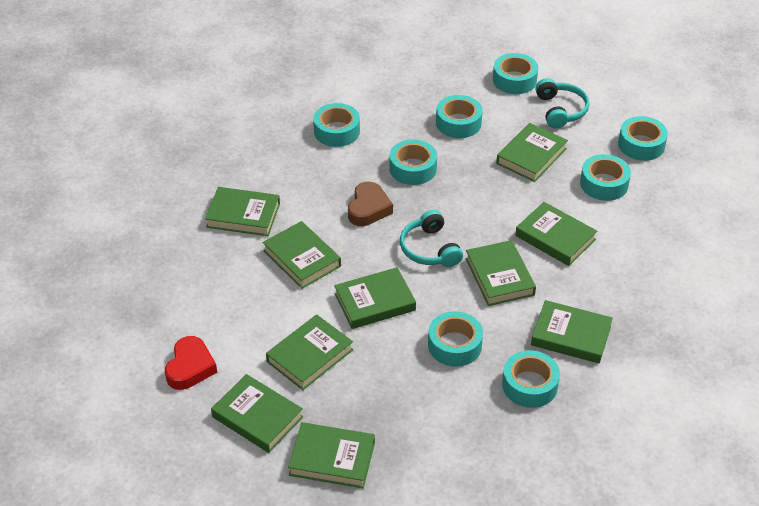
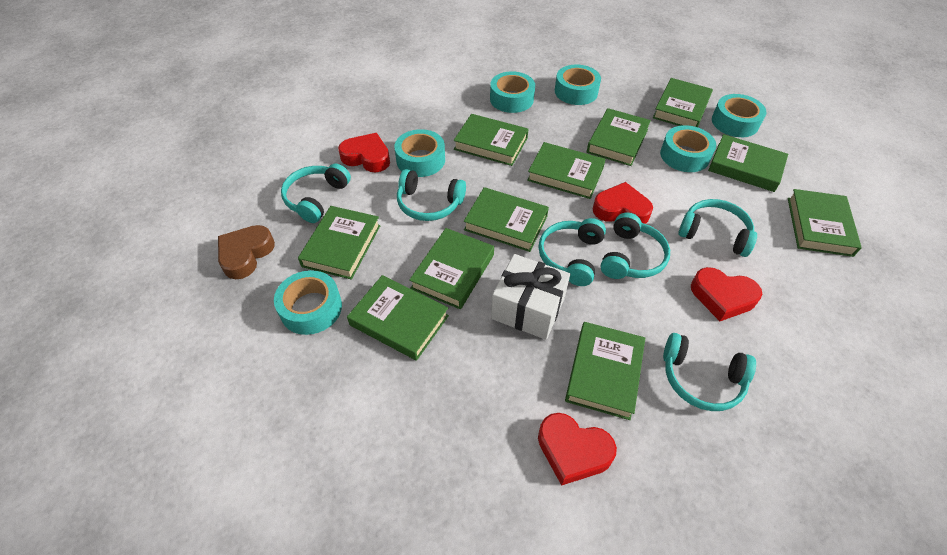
green book: [205,187,280,236] [211,374,303,453] [262,221,341,289] [266,314,353,390] [288,422,375,488] [334,267,416,329] [466,240,536,306] [496,123,568,182] [515,202,597,266] [531,300,613,363] = 10 -> [298,206,380,280] [347,275,449,361] [409,228,494,309] [454,114,528,166] [464,187,549,252] [527,142,606,199] [565,322,645,420] [587,108,651,166] [653,78,713,127] [708,134,788,192] [788,189,862,257] = 11
red heart: [165,336,217,390] = 1 -> [338,133,390,172] [538,413,617,486] [593,182,653,224] [691,267,762,321] = 4
turquoise headphones: [400,210,463,267] [535,78,590,129] = 2 -> [281,163,351,223] [397,169,466,221] [538,218,606,286] [600,213,670,279] [663,333,756,411] [678,199,757,257] = 6
turquoise tape: [313,103,360,147] [389,139,437,185] [428,311,483,367] [436,95,482,138] [493,53,538,94] [502,350,560,408] [580,154,631,201] [618,116,668,161] = 8 -> [274,270,342,335] [394,129,445,177] [490,71,535,113] [555,64,601,105] [660,125,716,172] [712,94,767,137] = 6
white gift: none = 0 -> [491,254,570,340] = 1

